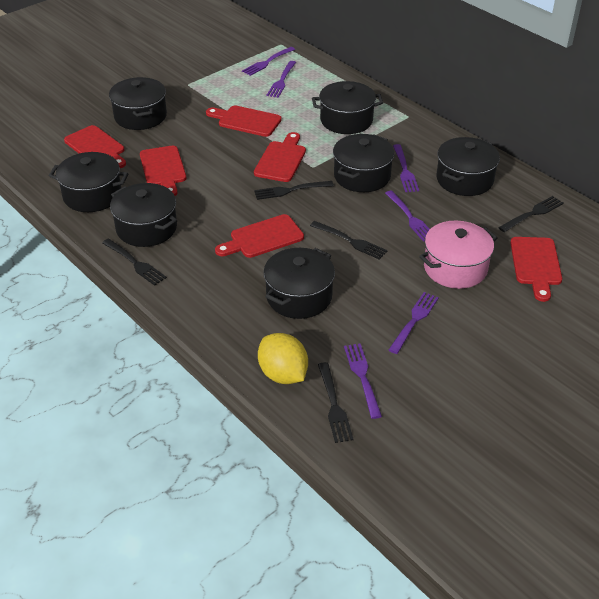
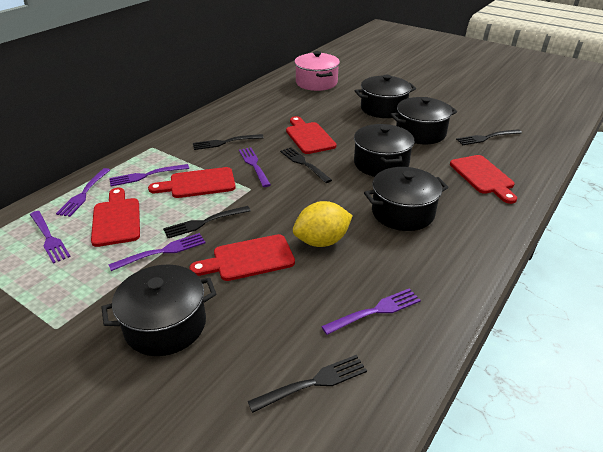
black pot: [49,152,128,212] [109,77,167,130] [110,183,177,247] [263,248,335,319] [312,81,383,134] [333,134,394,192] [436,137,500,196] = 7 -> [101,264,216,356] [354,124,414,177] [355,75,416,118] [364,167,448,231] [390,97,457,144] = 5
red cutting board: [64,125,126,168] [140,146,186,196] [206,105,282,137] [215,214,304,258] [254,132,306,182] [510,237,562,302] = 6 -> [91,188,140,247] [148,167,236,198] [189,234,295,281] [286,116,336,154] [450,155,517,204] = 5

